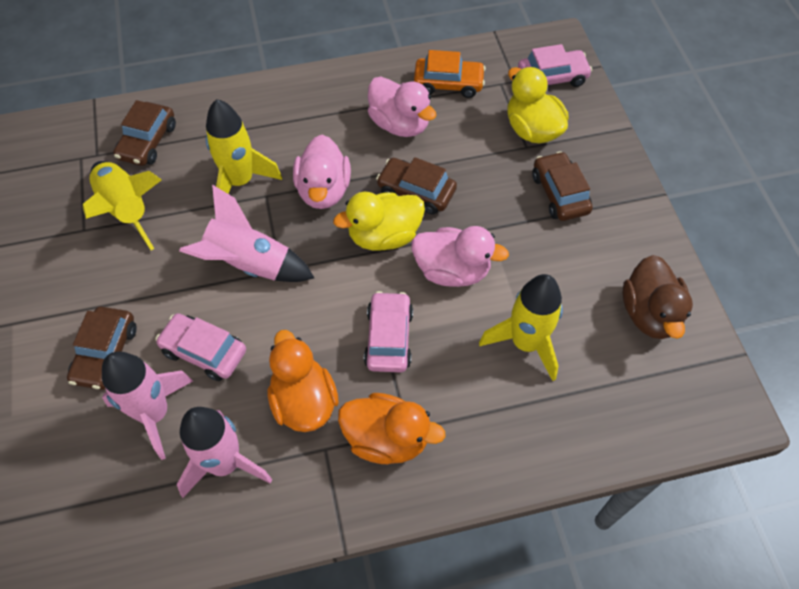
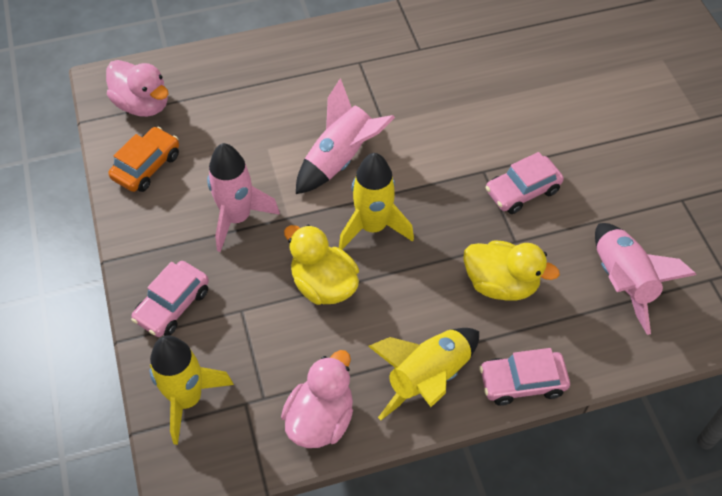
brown car: [67,307,137,390] [113,100,176,166] [376,157,457,215] [532,151,593,221] = 4 -> none = 0
brown duck: [623,255,693,339] = 1 -> none = 0
orange duck: [267,330,339,432] [338,393,446,464] = 2 -> none = 0
pink duck: [293,135,351,209] [368,77,437,137] [411,226,509,287] = 3 -> [106,60,168,117] [281,350,353,448] = 2

